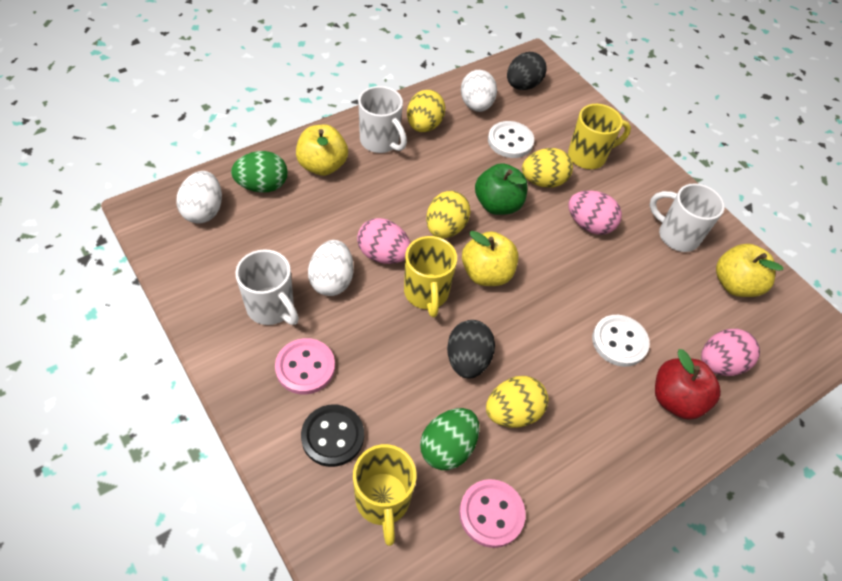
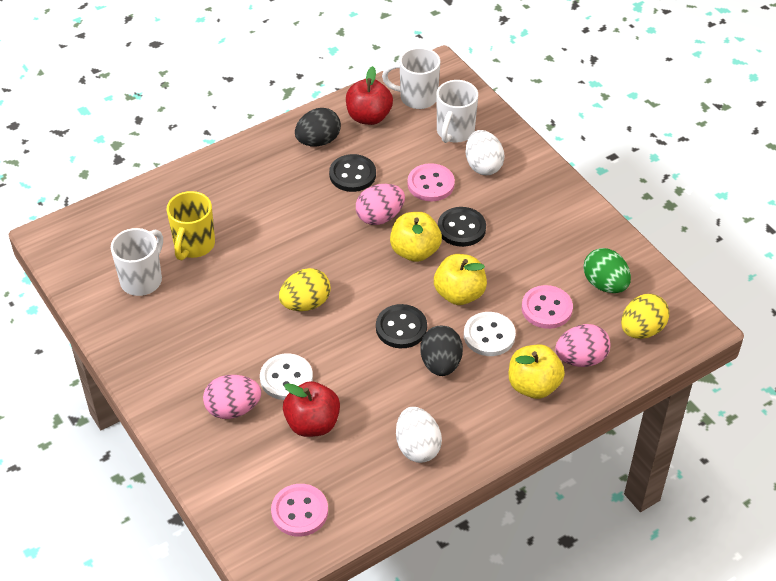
black button: [301,404,364,467] = 1 -> [329,154,376,192] [376,304,427,348] [438,207,486,247] = 3
green apple: [475,163,528,215] = 1 -> none = 0
green egg: [231,151,288,193] [420,408,479,470] = 2 -> [583,248,631,293] = 1
pink button: [275,338,335,394] [459,479,526,548] = 2 -> [271,484,328,537] [408,163,455,201] [522,285,573,329] = 3
red apple: [655,349,721,420] = 1 -> [283,381,340,437] [346,66,393,125] = 2
white egg: [176,171,222,224] [308,240,354,296] [461,70,497,112] = 3 -> [396,407,442,463] [465,130,505,175] = 2
yellow egg: [407,90,446,132] [426,191,470,238] [486,376,548,428] [522,148,573,188] = 4 -> [279,268,331,311] [621,294,670,339] = 2
yellow mug: [353,444,417,546] [404,236,457,317] [568,104,631,169] = 3 -> [167,191,215,260] = 1

